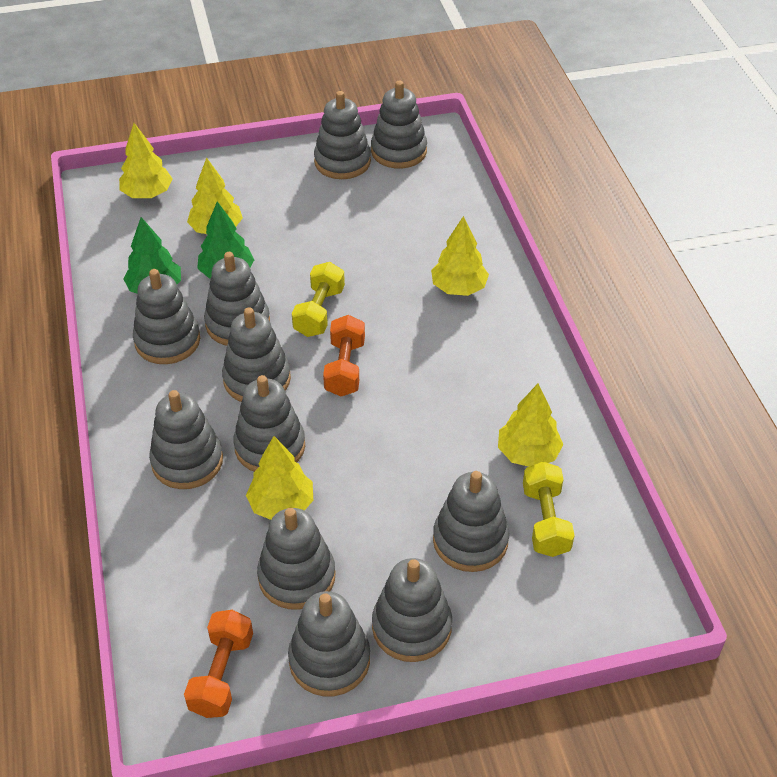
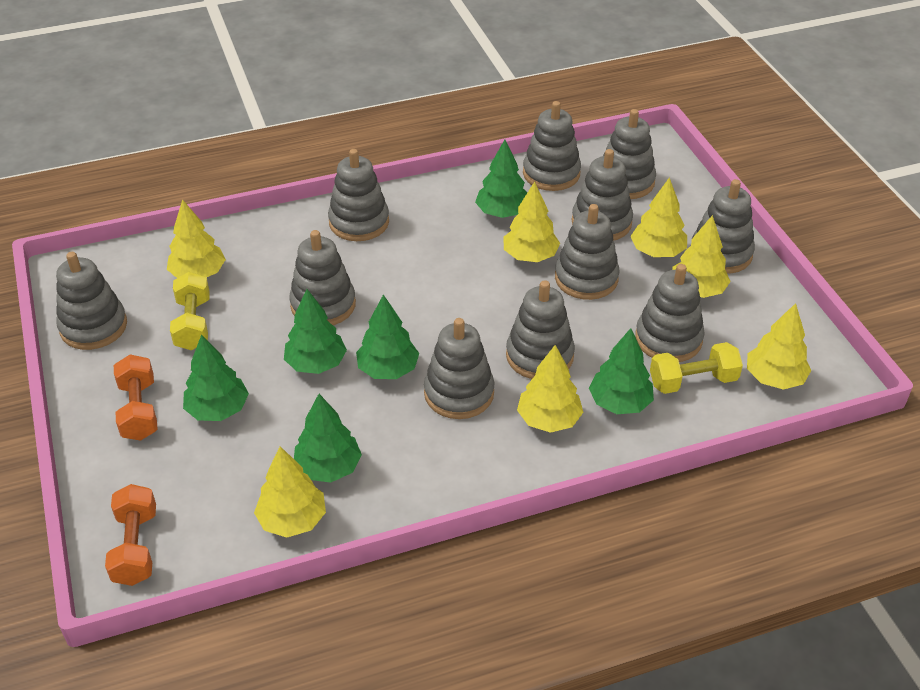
green tree: [123,217,181,294] [197,201,254,279] = 2 -> [183,335,249,421] [284,289,347,374] [294,394,362,483] [356,294,419,379] [475,140,527,218] [589,328,654,414] = 6
yellow tree: [119,123,173,198] [187,157,243,234] [246,436,313,520] [431,216,489,296] [498,384,563,467] = 5 -> [167,199,226,278] [254,446,326,538] [503,182,560,262] [517,345,583,433] [630,177,687,257] [672,215,731,298] [747,303,811,390] = 7

